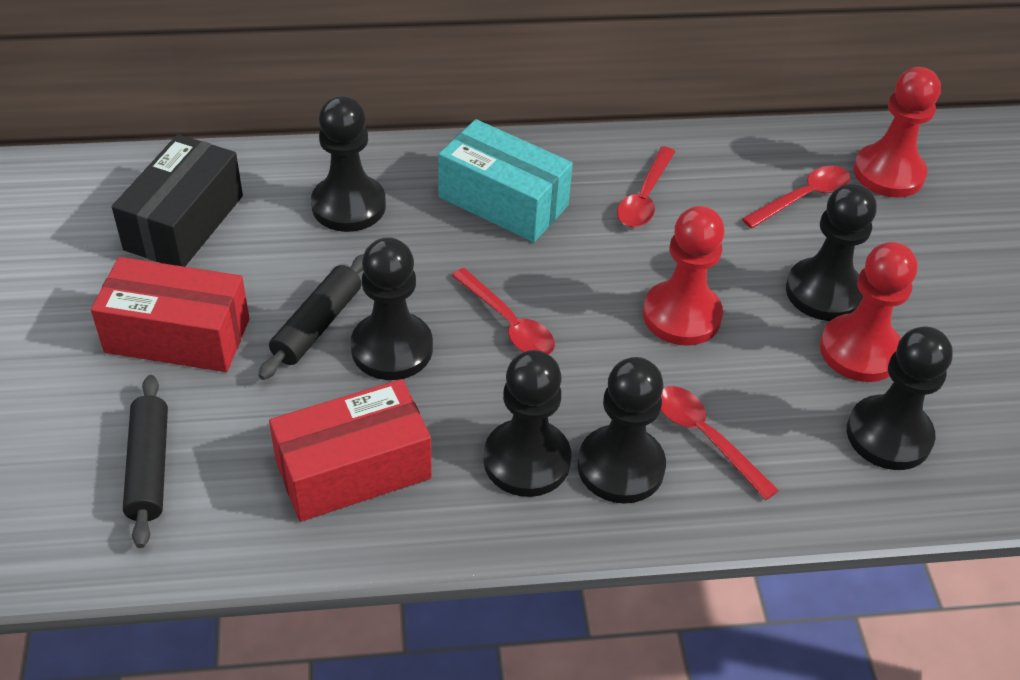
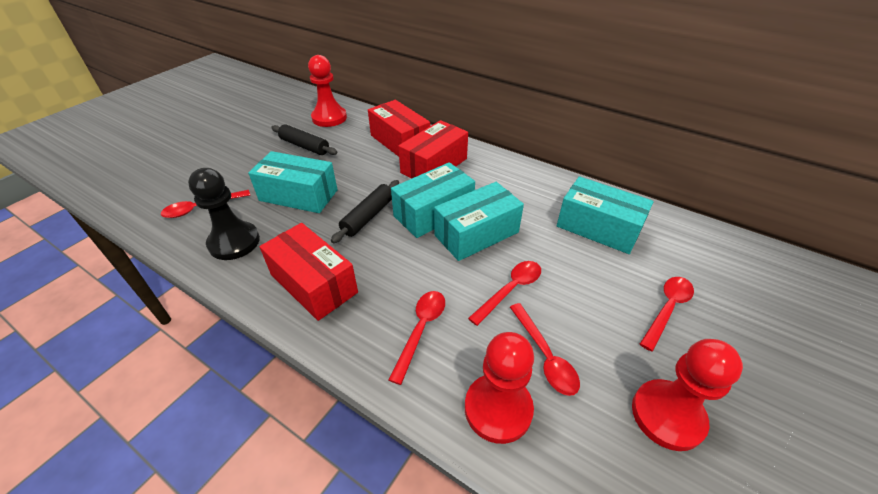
black box: [112,134,243,267] = 1 -> none = 0
black pawn: [311,96,386,232] [351,237,433,380] [484,350,571,497] [577,357,666,504] [786,183,876,321] [847,327,953,470] = 6 -> [188,168,260,260] = 1
red box: [91,257,250,372] [269,379,432,522] = 2 -> [259,223,358,321] [368,100,430,157] [398,120,468,179] = 3
red spoon: [452,268,555,355] [617,146,675,228] [661,386,779,500] [742,166,850,228] = 4 -> [161,190,250,218] [388,291,445,385] [468,261,541,326] [510,303,580,396] [640,277,694,352] = 5
turquoise box: [438,119,573,242] = 1 -> [248,151,338,213] [391,162,475,238] [434,182,524,261] [557,176,654,254] = 4

